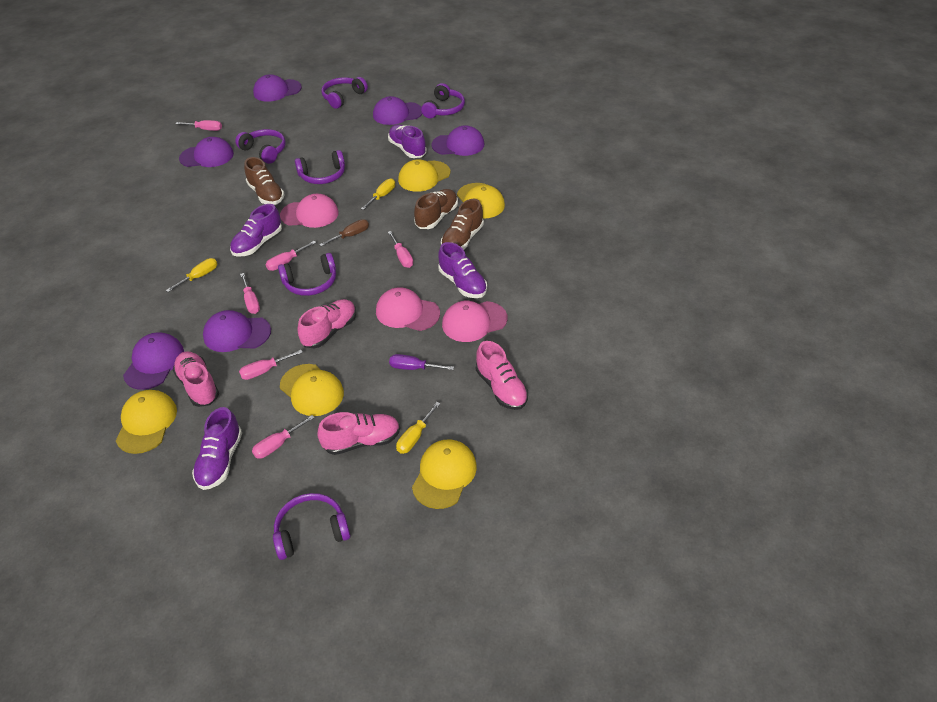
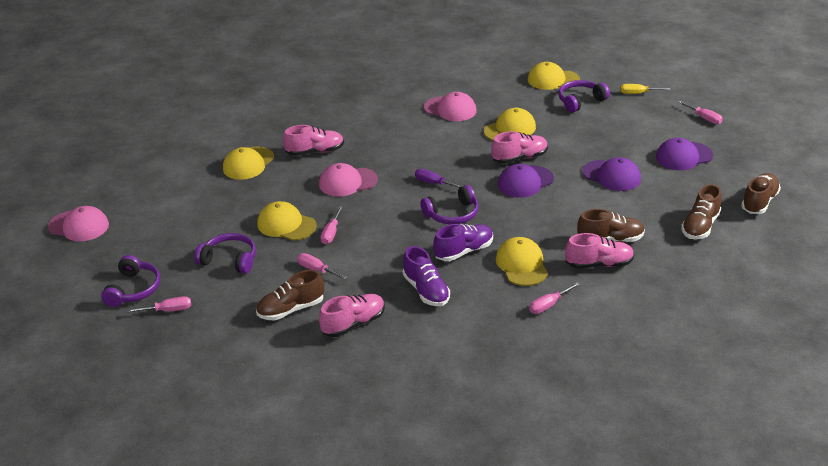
brown screwdriver: [319,219,369,246] = 1 -> none = 0
brown shoe: [244,157,285,205] [414,189,458,229] [441,199,484,250] = 3 -> [256,270,324,320] [577,209,645,242] [681,184,722,239] [741,173,781,214] = 4
pink screwdriver: [176,120,222,131] [239,350,303,380] [240,273,260,314] [252,415,315,459] [266,241,316,271] [388,231,413,268] = 6 -> [127,296,191,313] [297,253,348,280] [320,206,343,244] [529,283,580,314] [678,101,723,124] = 5
purple cap: [123,332,184,390] [179,137,234,167] [203,310,271,352] [253,74,302,102] [373,96,422,125] [431,125,484,156] = 6 -> [498,164,554,198] [583,157,641,191] [656,138,713,170] = 3
purple headphones: [235,129,286,164] [273,493,350,560] [278,253,336,296] [295,150,345,184] [321,77,368,109] [421,83,465,118] = 6 -> [101,255,160,307] [194,233,256,274] [420,185,479,224] [559,80,610,113] = 4
purple shoe: [192,407,242,490] [230,204,282,257] [388,124,427,158] [438,242,487,298] = 4 -> [403,246,450,306] [433,224,493,261] = 2
yellow screwdriver: [166,258,217,292] [361,179,395,210] [396,402,441,454] = 3 -> [620,84,671,94] = 1

